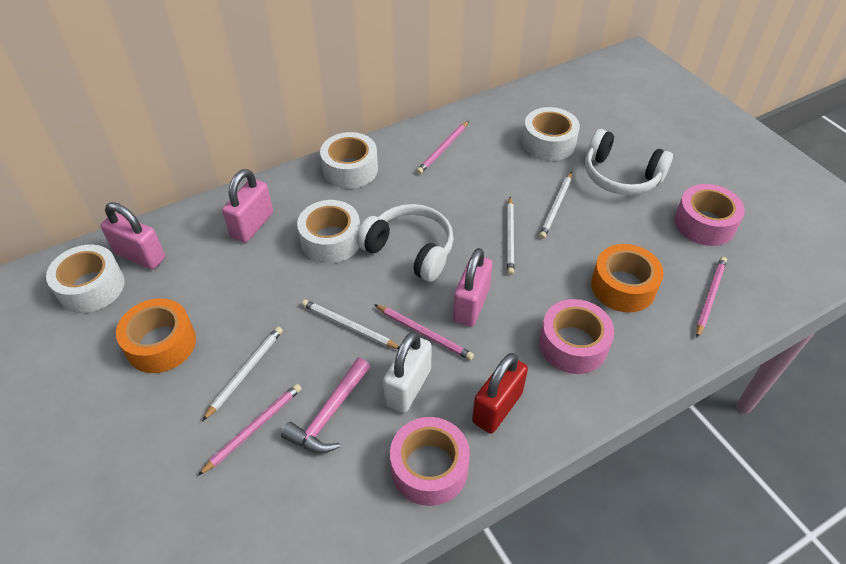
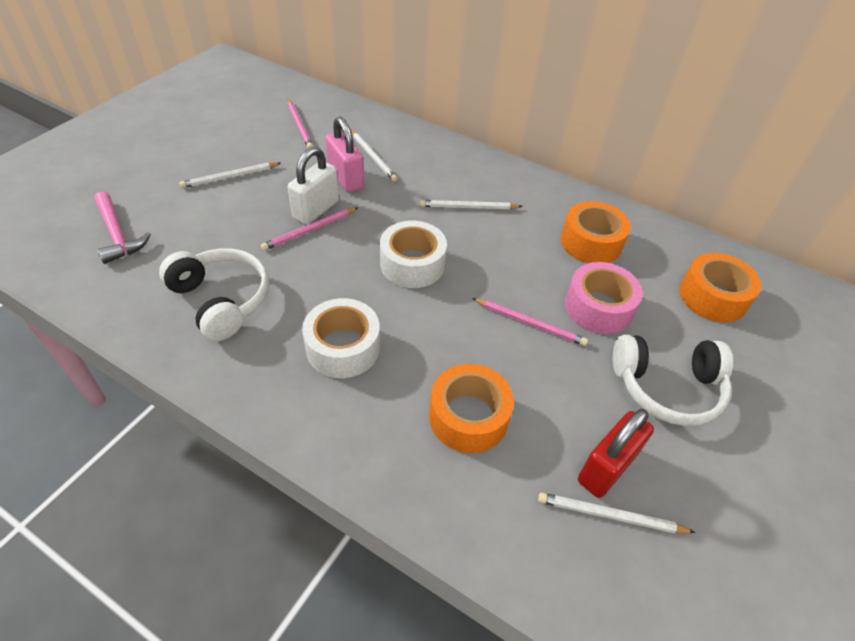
orange tape: [116,298,196,373] [591,244,664,312] = 2 -> [429,364,514,453] [561,201,631,263] [679,253,761,322] = 3
pink padlock: [101,202,165,270] [222,169,273,243] [453,248,492,326] = 3 -> [326,117,364,193] = 1
pink pencil: [198,384,302,476] [374,304,474,361] [416,121,469,174] [696,257,727,338] = 4 -> [261,207,358,251] [288,99,313,149] [472,298,588,346] = 3
pink tape: [390,417,470,506] [539,299,614,374] [674,184,745,246] = 3 -> [565,262,643,334] = 1
white tape: [46,245,125,313] [297,200,360,263] [320,132,378,189] [522,107,580,161] = 4 -> [302,298,380,378] [380,221,447,288] = 2

